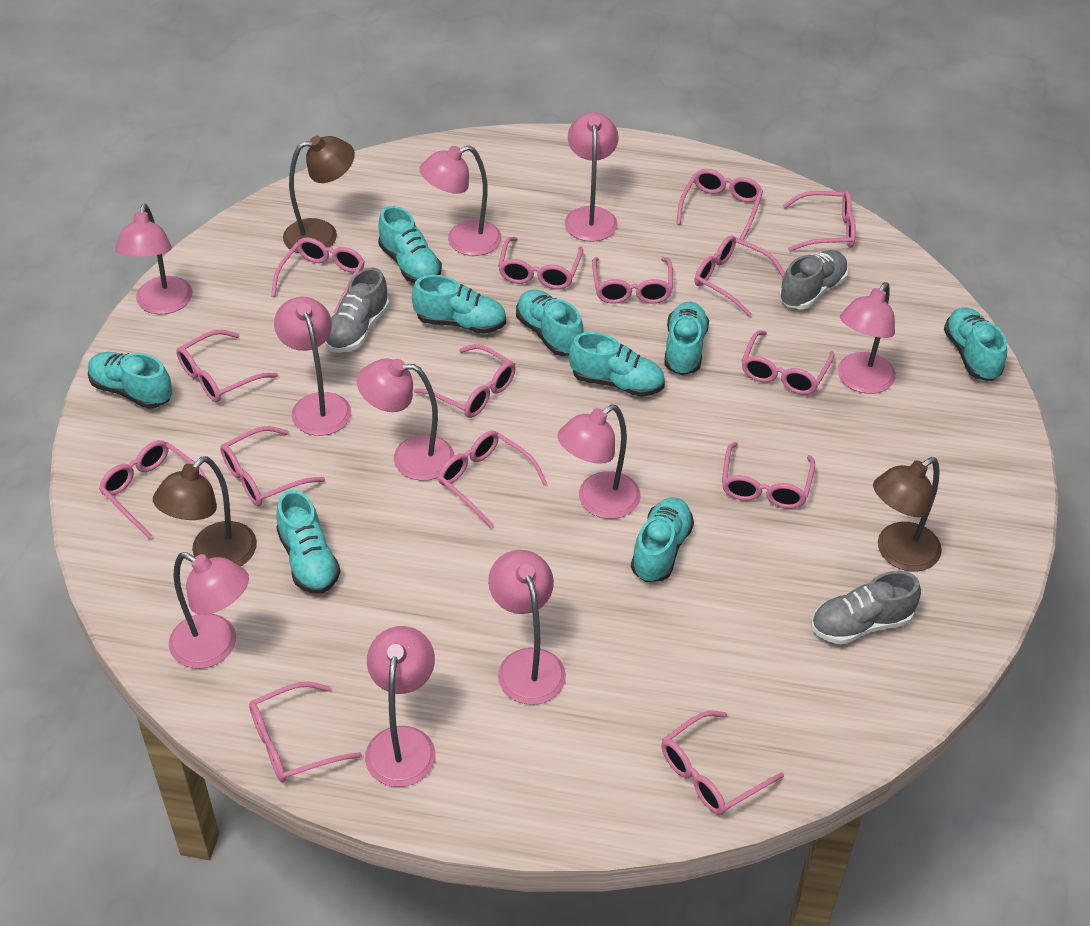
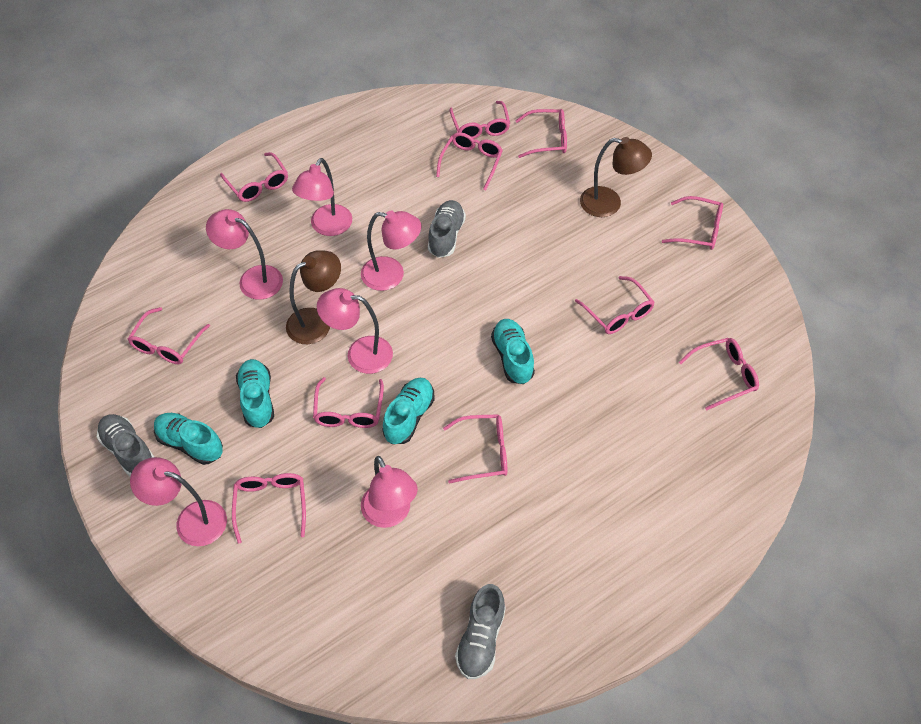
brown lamp: [153,456,257,566] [283,136,355,253] [873,457,942,572] = 3 -> [286,250,341,344] [580,137,652,217] = 2
pink glasses: [99,440,208,538] [176,330,278,402] [220,426,325,506] [249,682,362,782] [271,237,365,313] [414,344,516,418] [438,431,547,528] [498,237,583,289] [592,257,673,304] [661,711,784,815] [676,169,763,240] [695,235,785,316] [722,442,815,509] [742,330,834,395] [783,191,856,252] = 15 -> [128,307,210,364] [220,152,288,202] [232,473,306,544] [313,377,384,428] [436,132,503,191] [443,414,507,484] [449,101,510,139] [515,109,567,158] [575,276,655,334] [662,196,723,250] [679,338,759,410] = 11
pink lamp: [115,204,193,315] [169,552,249,669] [274,297,351,436] [357,358,454,481] [365,626,436,787] [420,145,502,256] [488,550,566,705] [557,405,641,519] [565,112,619,242] [838,282,896,394] = 10 -> [130,457,227,546] [206,209,283,300] [292,158,352,236] [317,288,393,374] [361,210,421,291] [361,456,418,528] = 6
turquoise shoe: [88,352,172,409] [276,490,340,594] [378,206,442,284] [412,275,506,334] [516,290,584,356] [569,332,665,397] [631,497,694,582] [664,301,709,375] [944,307,1007,381] = 9 -> [154,413,223,465] [236,359,274,428] [382,378,435,444] [491,319,535,384] = 4

